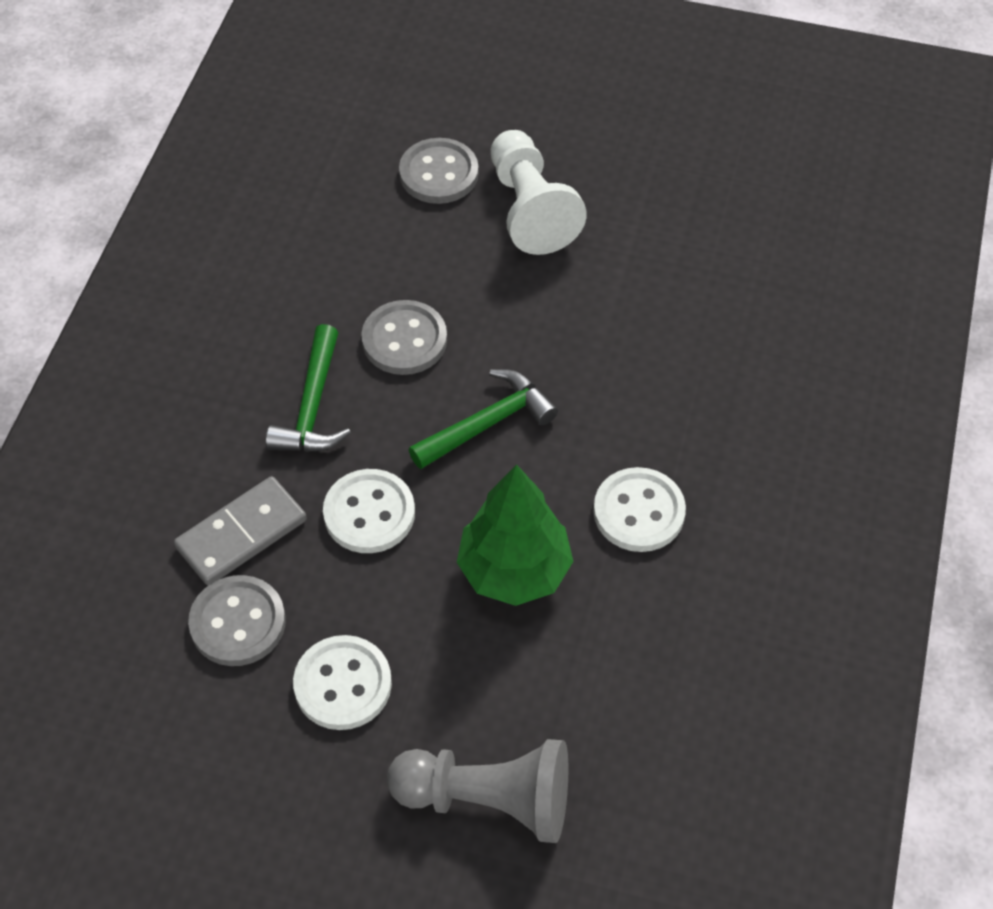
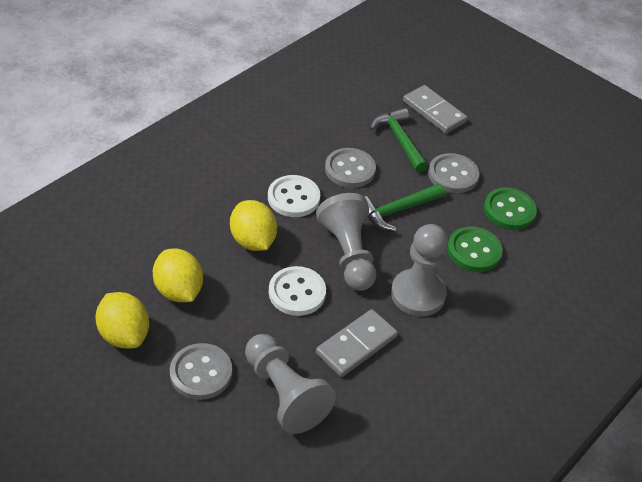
green button: none = 0 -> [447,226,503,272] [484,188,537,230] = 2
green tree: [457,464,574,606] = 1 -> none = 0
grey domino: [174,476,307,586] = 1 -> [316,309,398,377] [403,85,468,133] = 2
grey pawn: [387,739,568,843] = 1 -> [245,334,336,434] [316,193,376,291] [391,224,448,317] = 3
white button: [293,635,392,730] [323,469,415,553] [594,467,686,552] = 3 -> [268,175,320,217] [269,266,326,316] = 2
white pawn: [491,130,587,255] = 1 -> none = 0
yellow lemon: none = 0 -> [95,292,149,349] [153,249,203,302] [230,200,277,251] = 3

